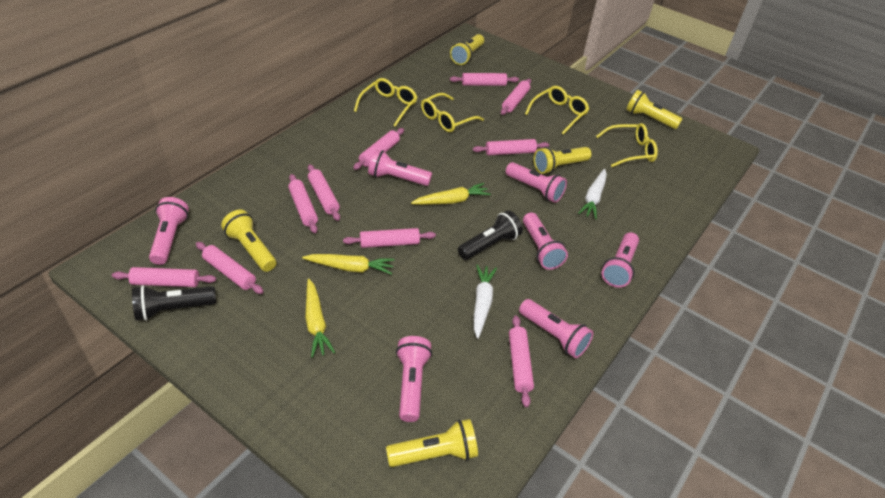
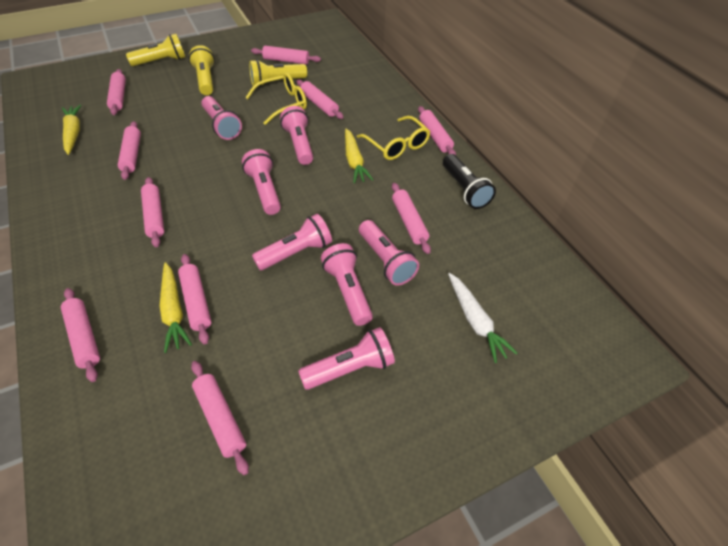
black flashlight: [132,285,216,321] [458,210,523,260] = 2 -> [443,154,496,209] = 1
white carrot: [474,264,497,339] [578,169,607,219] = 2 -> [448,273,517,363] = 1
yellow flashlight: [221,210,276,272] [386,419,478,467] [450,34,484,65] [534,147,592,174] [626,90,683,129] = 5 -> [126,34,185,66] [189,45,215,95] [249,59,307,87] = 3
yellow glasses: [354,78,418,127] [421,93,484,132] [525,86,589,135] [596,123,658,167] = 4 -> [245,73,307,125] [357,116,431,160] = 2

